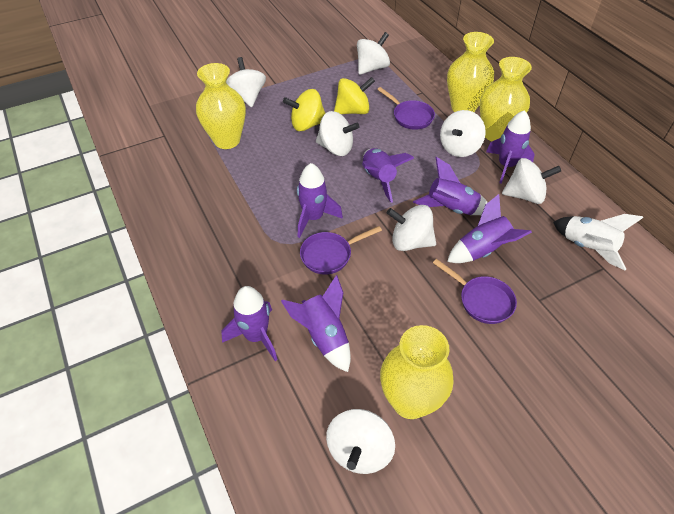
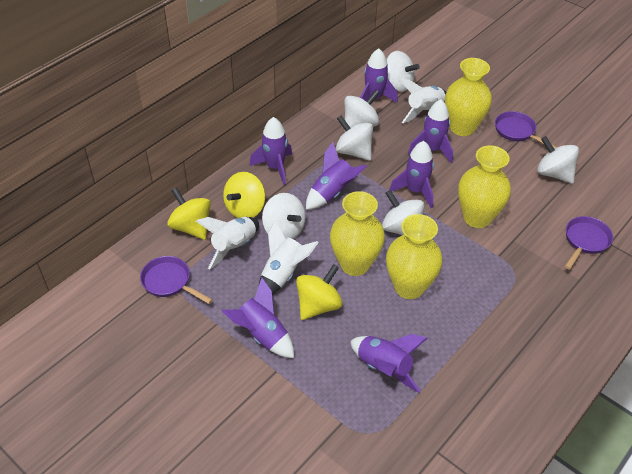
white rocket: [553,214,643,270] = 1 -> [196,217,259,269] [259,220,319,295] [399,79,446,123] = 3
white spinning top: [226,57,266,107] [316,111,360,156] [326,409,395,474] [357,32,390,75] [387,205,436,251] [440,110,486,157] [502,158,561,204] = 7 -> [262,193,306,239] [336,116,373,161] [344,90,380,132] [382,190,425,235] [386,51,420,92] [537,136,579,184] = 6
yellow spinning top: [283,89,326,131] [334,77,375,114] = 2 -> [167,187,211,240] [223,172,265,218] [296,264,342,320] = 3

